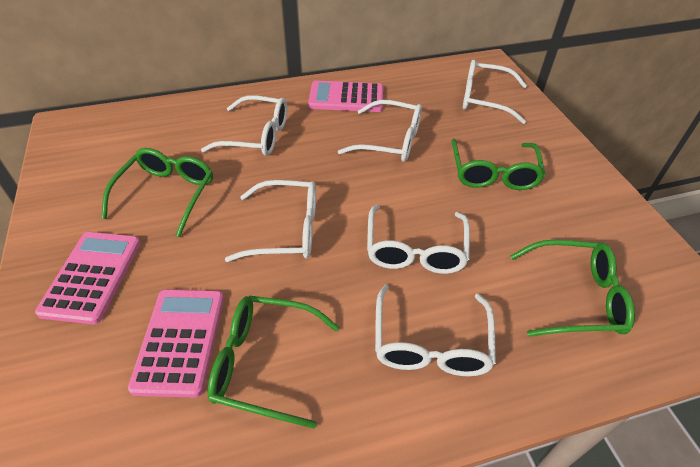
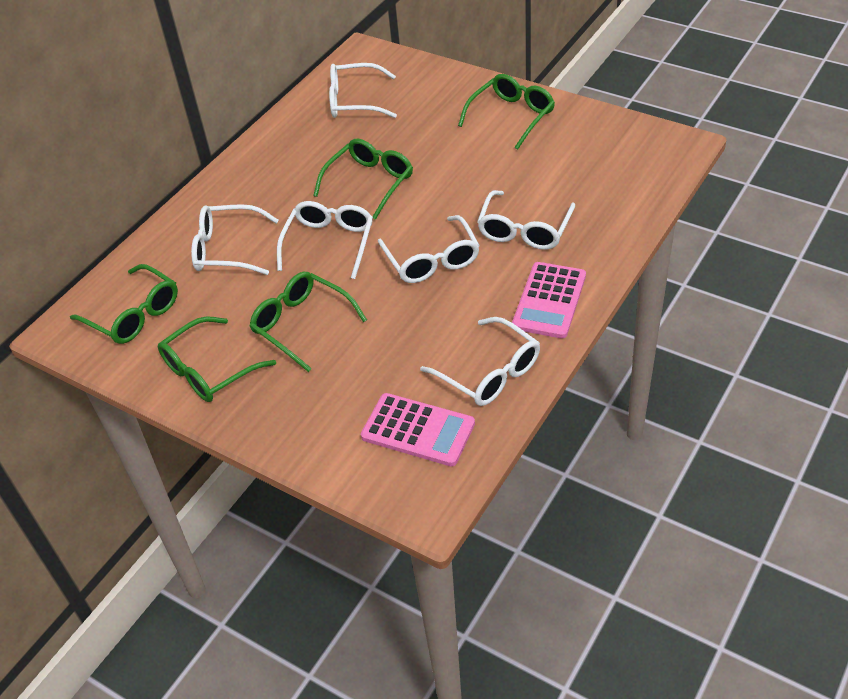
green glasses: [101,148,213,237] [208,296,339,428] [451,139,545,190] [510,240,635,337] = 4 -> [70,264,178,344] [158,316,276,402] [250,272,367,372] [313,139,413,220] [458,74,555,150] = 5
pink calculator: [35,232,141,324] [128,289,224,398] [308,80,383,112] = 3 -> [361,393,475,466] [512,262,586,339] = 2

